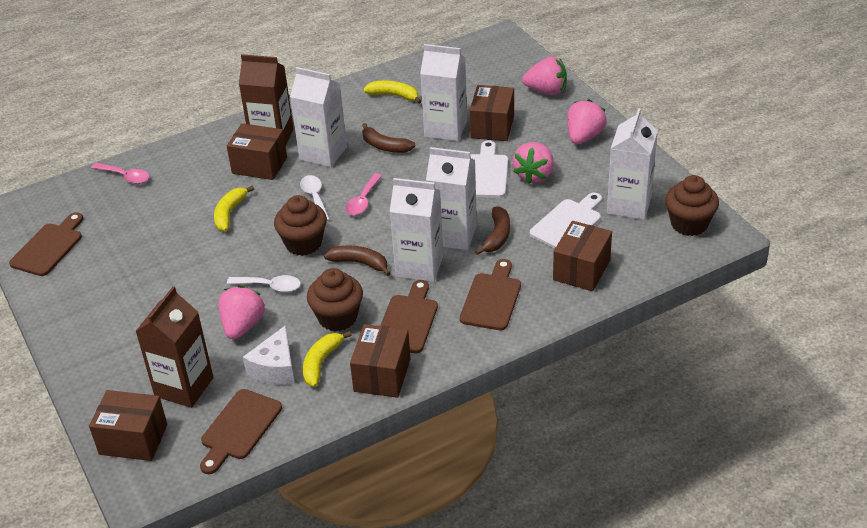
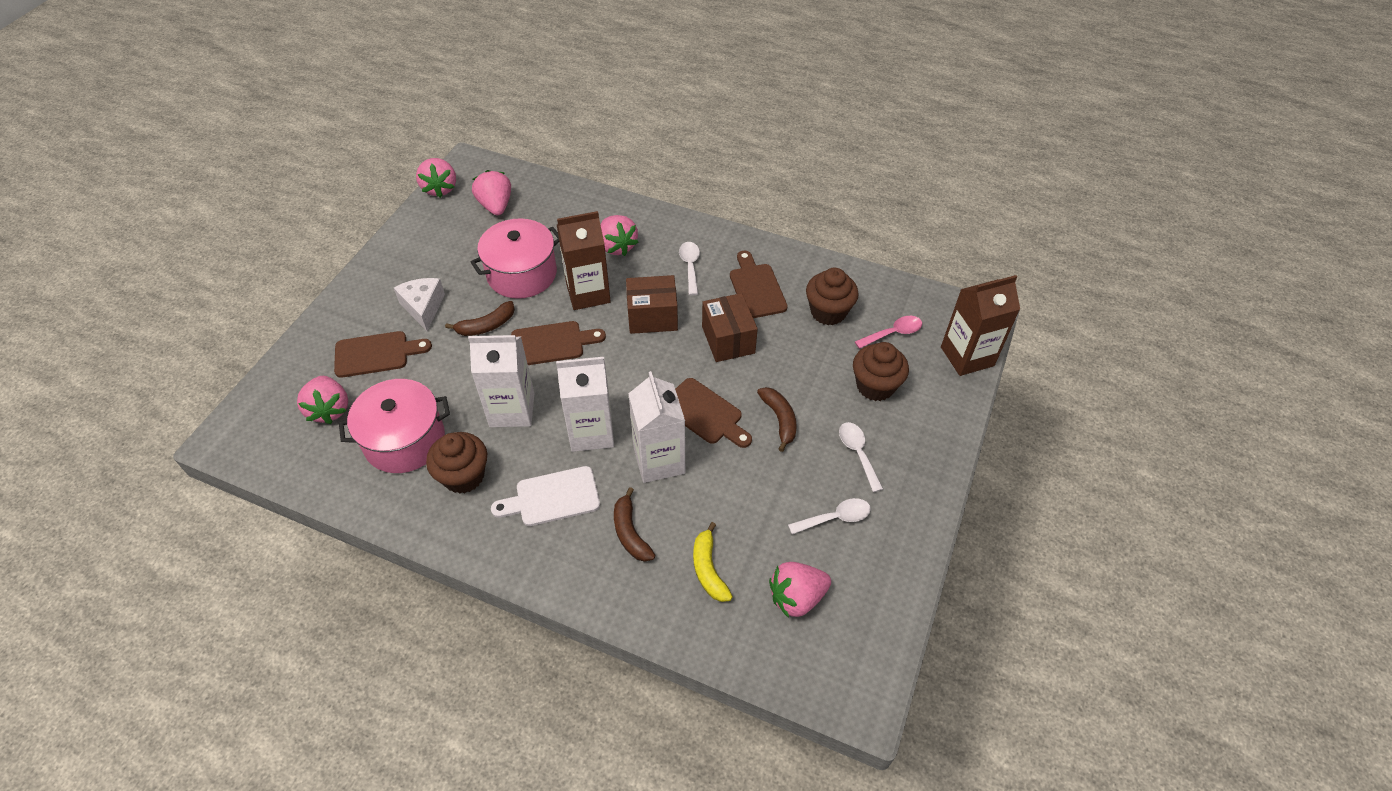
brown box: [89,390,167,461] [227,123,287,180] [350,324,411,398] [470,85,514,141] [553,221,612,291] = 5 -> [626,275,678,334] [702,293,758,362] = 2
pink pot: none = 0 -> [339,379,450,473] [470,218,559,299] = 2
pink spoon: [91,163,149,184] [345,173,382,216] = 2 -> [855,316,922,349] = 1
pink strawberry: [218,285,265,339] [513,142,554,184] [522,56,567,95] [567,99,607,144] = 4 -> [297,376,348,424] [416,158,456,198] [472,170,511,215] [600,215,638,256] [769,562,831,618] = 5
white carton: [290,67,347,167] [390,178,443,282] [420,44,467,141] [426,147,477,250] [607,108,658,220] = 5 -> [468,335,534,427] [556,357,614,452] [628,371,685,483] = 3
white cutting board: [470,140,508,198] [530,193,602,249] = 2 -> [491,466,600,526] = 1
white spoon: [227,275,301,292] [300,175,330,221] = 2 -> [679,242,700,295] [788,498,871,534] [839,422,883,492] = 3
yellow banana: [214,186,254,231] [303,331,352,387] [363,80,422,104] = 3 -> [693,522,733,602] = 1

